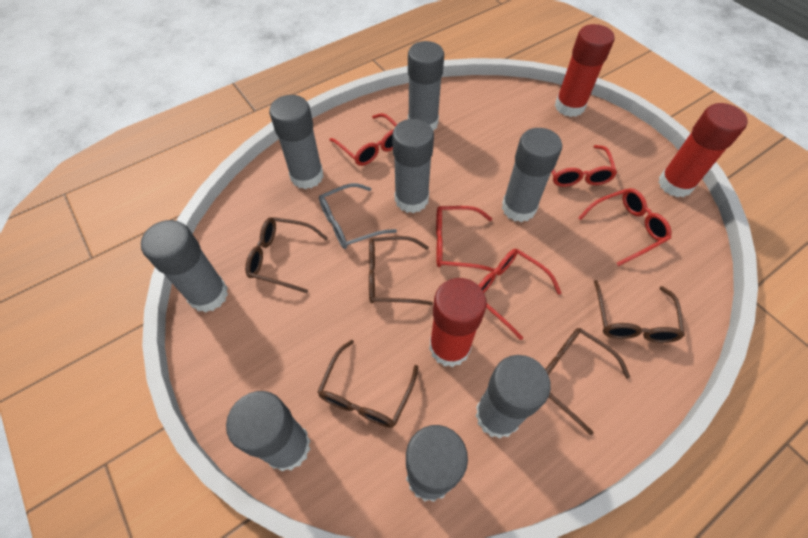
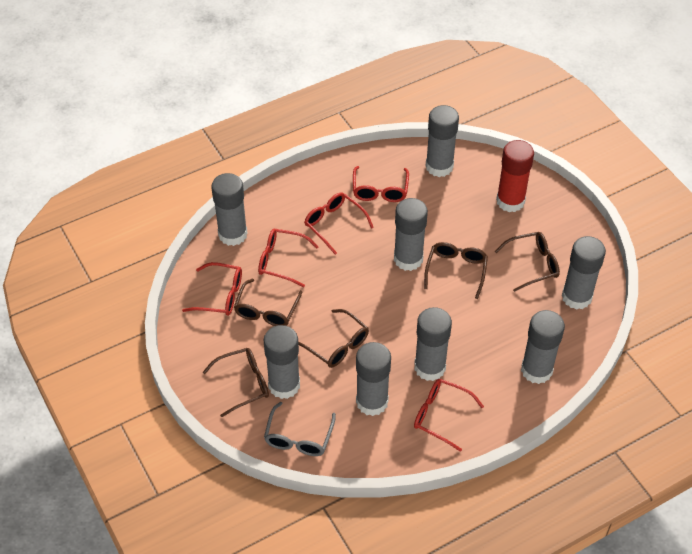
red glue stick: [429,278,487,367] [555,24,614,117] [658,103,748,197] = 3 -> [496,140,534,212] = 1

